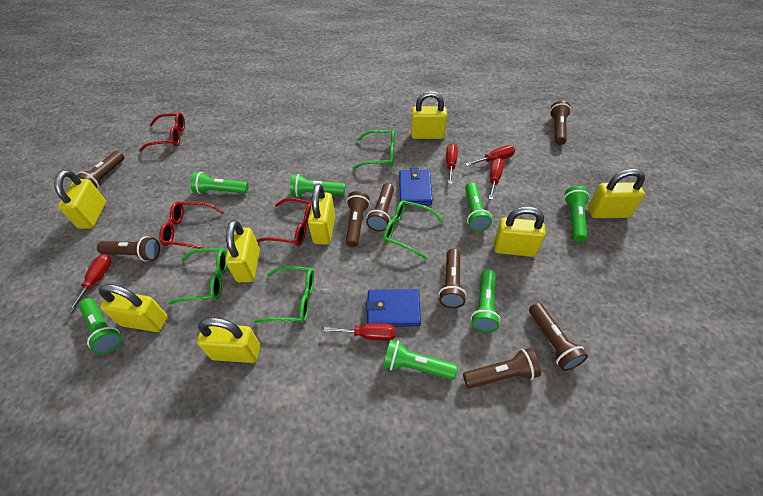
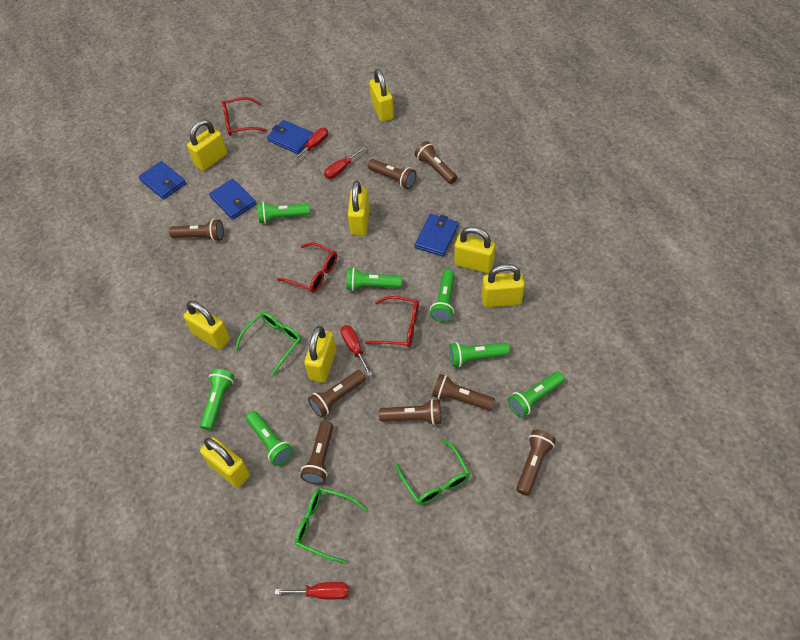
blue wallet: [366,289,421,327] [399,168,433,205] = 2 -> [139,161,186,200] [209,179,256,220] [267,120,313,154] [415,214,459,257] = 4
green glasses: [168,248,227,305] [254,266,314,323] [353,130,395,169] [383,200,444,260] = 4 -> [235,312,301,376] [295,487,367,564] [395,439,470,505] = 3
red screwdriver: [67,254,111,312] [323,323,396,341] [446,143,458,184] [465,145,515,166] [489,158,504,200] = 5 -> [275,582,349,599] [291,128,328,162] [324,146,366,179] [341,325,372,376] = 4

